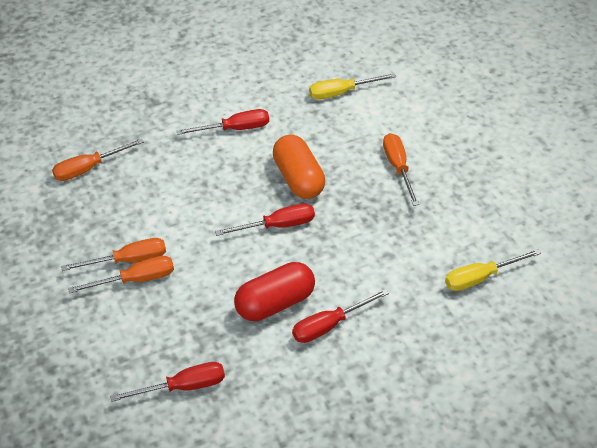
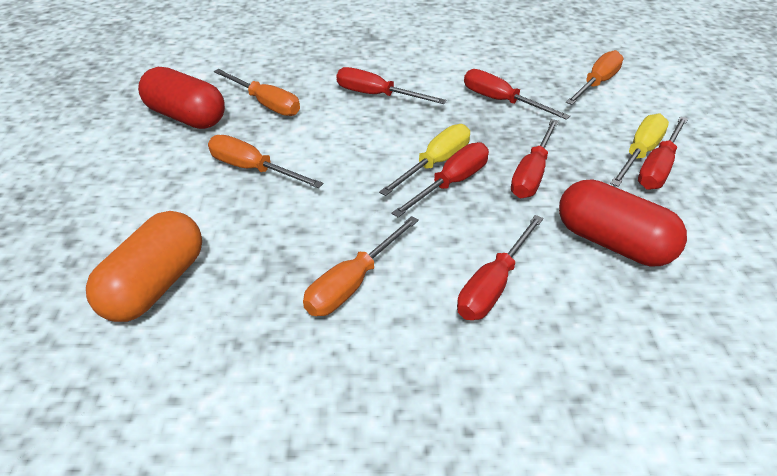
red capsule: [234,262,315,321] = 1 -> [138,67,225,129] [559,179,687,266] = 2
red screwdriver: [110,362,225,402] [177,109,269,135] [215,203,315,236] [292,289,389,343] = 4 -> [336,67,446,104] [391,142,489,217] [457,215,543,320] [464,69,570,120] [511,119,559,198] [638,116,688,190] = 6

